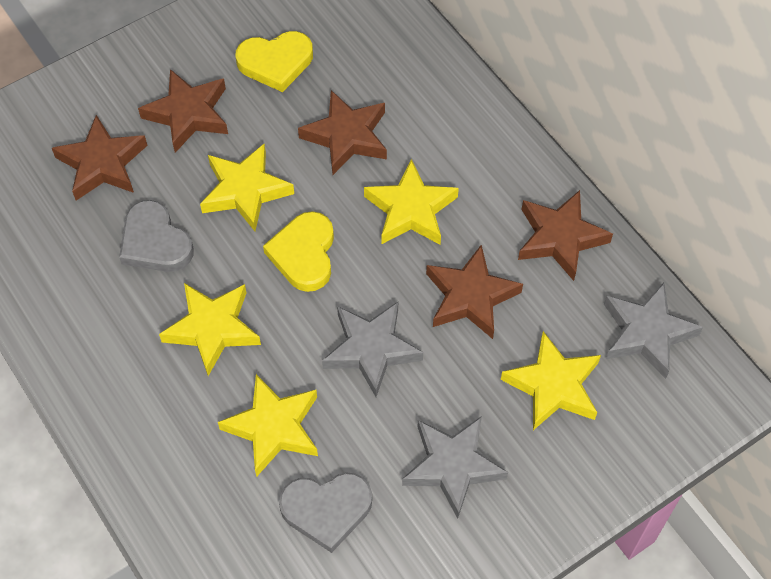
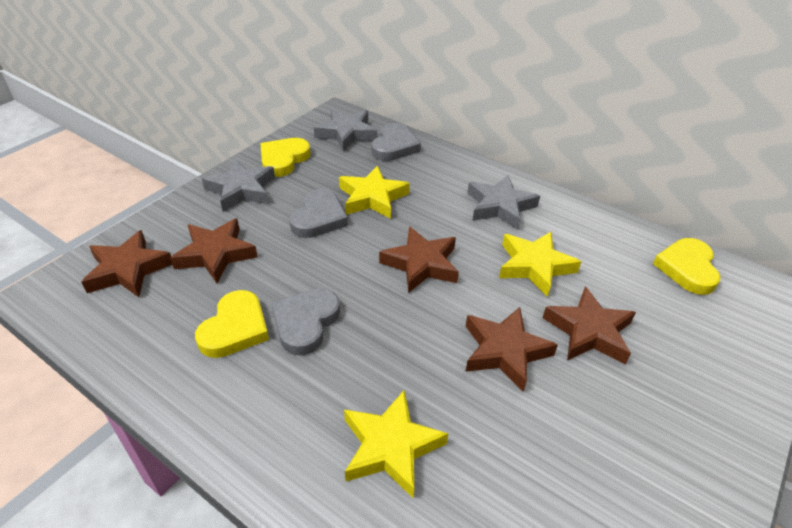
grey heart: [119,200,193,272] [279,472,372,553] = 2 -> [272,288,340,355] [289,189,348,238] [372,123,421,161] = 3
yellow heart: [236,31,313,92] [263,211,334,292] = 2 -> [195,290,269,358] [261,138,310,177] [653,238,720,295] = 3
yellow star: [159,283,261,376] [200,144,294,231] [218,374,318,477] [364,159,459,245] [501,331,601,430] = 5 -> [339,166,410,219] [344,390,448,498] [499,232,581,297] = 3

